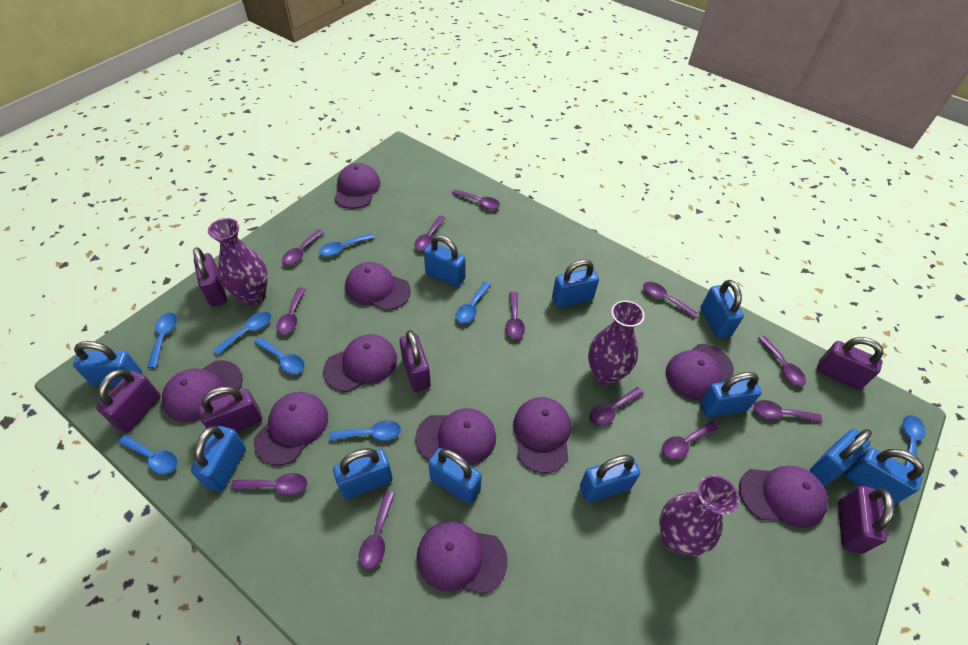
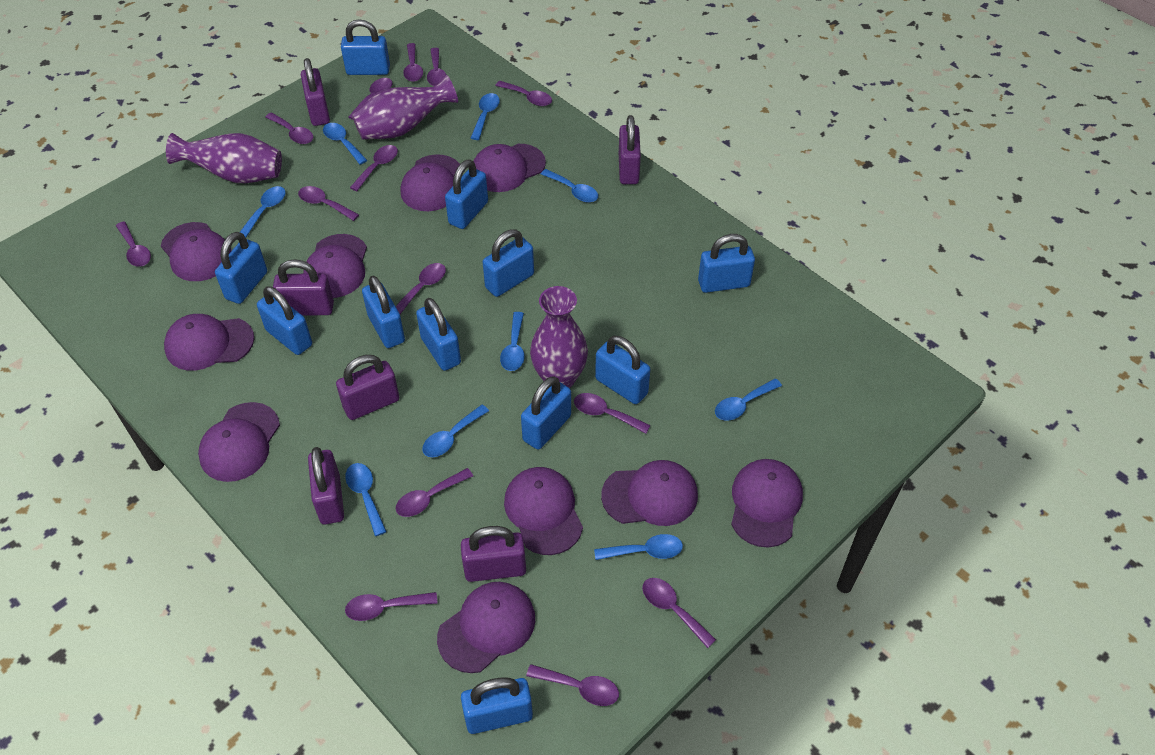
blue spoon: [118,435,178,474] [147,313,177,368] [213,312,271,355] [254,337,305,374] [319,233,374,256] [329,420,401,441] [456,282,491,323] [902,415,925,470] = 8 -> [240,186,286,237] [323,123,367,165] [345,463,387,536] [422,405,489,457] [471,93,500,140] [500,312,525,371] [541,169,598,202] [594,534,683,560] [715,378,782,420] = 9
purple spoon: [231,473,307,496] [276,287,305,335] [282,229,324,265] [359,491,395,570] [415,216,446,251] [452,190,500,210] [505,292,525,339] [589,387,644,426] [643,282,698,318] [662,421,719,459] [753,400,823,423] [758,336,806,386] = 12 -> [116,222,151,267] [265,112,313,144] [298,186,359,221] [345,592,438,621] [349,78,392,120] [350,145,398,191] [396,263,446,314] [396,468,473,517] [403,43,423,82] [427,48,446,86] [495,81,552,106] [526,664,619,706] [574,393,651,434] [642,578,716,648] = 14

